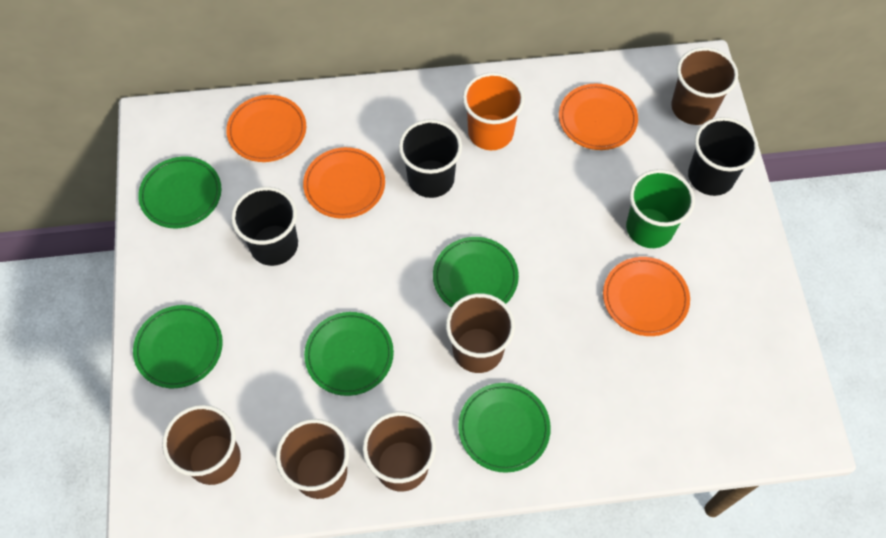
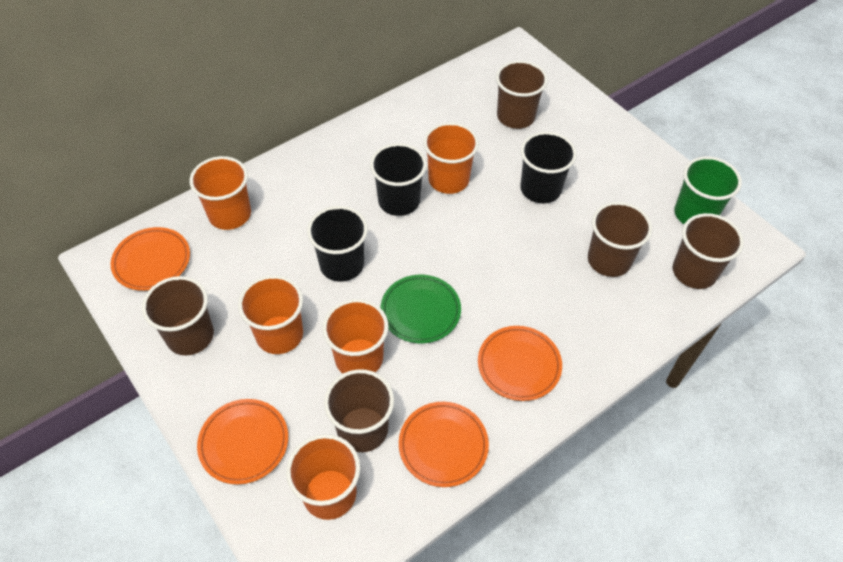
green plate: [133,305,223,388] [138,157,222,228] [304,312,394,396] [433,237,519,307] [458,383,551,473] = 5 -> [381,275,461,343] = 1
orange cup: [463,72,525,150] = 1 -> [189,156,251,230] [238,275,303,354] [286,434,360,520] [322,299,389,374] [423,122,479,194] = 5

